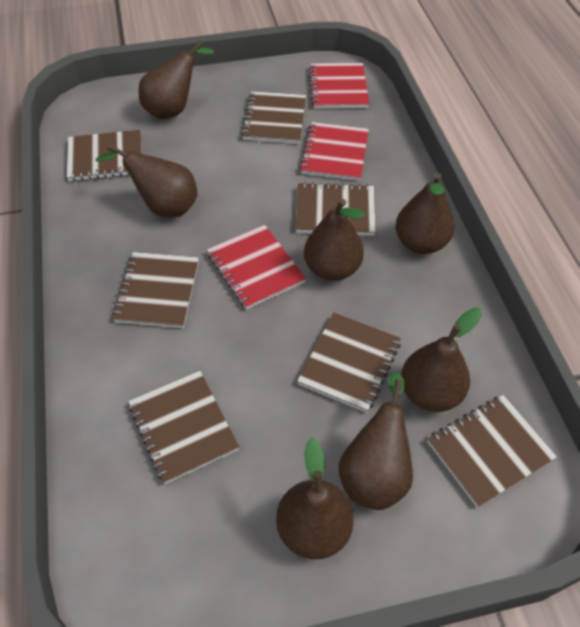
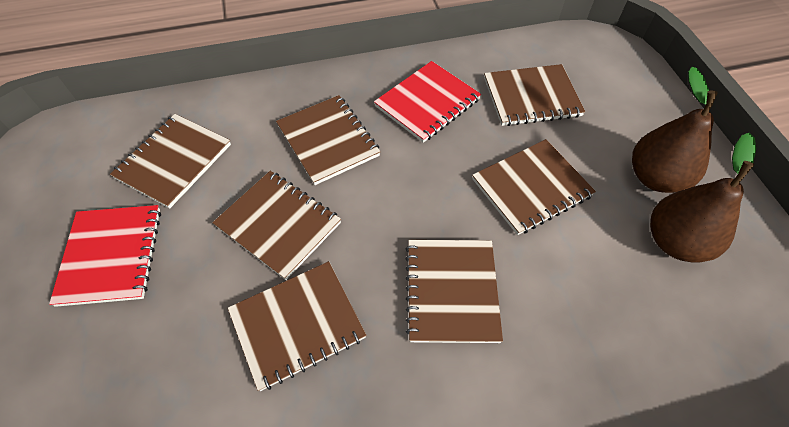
brown pear: [96,144,197,217] [139,41,214,119] [276,437,354,559] [304,199,365,281] [339,373,413,510] [395,173,454,254] [401,308,482,412] = 7 -> [632,67,718,193] [650,133,756,263] = 2
red notebook: [207,225,306,310] [299,122,369,181] [309,63,369,109] = 3 -> [49,205,161,307] [374,61,481,143] = 2

